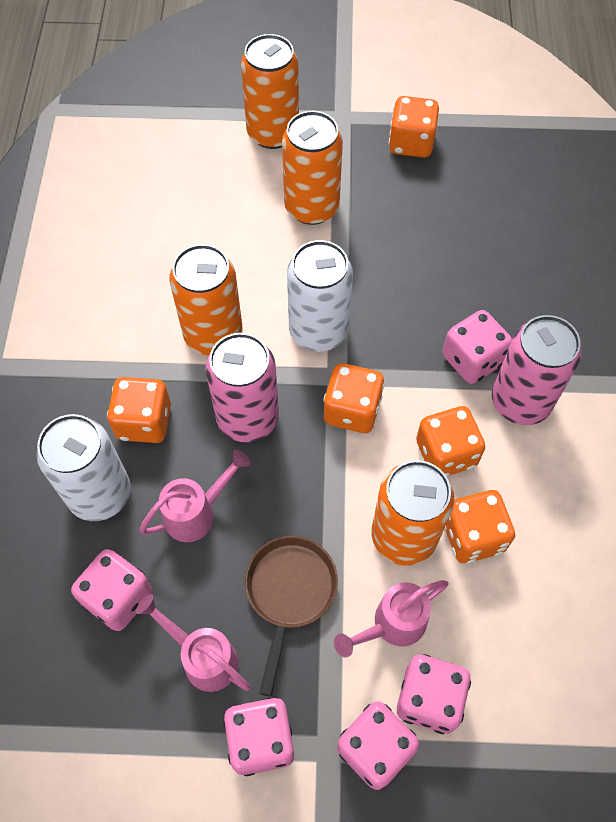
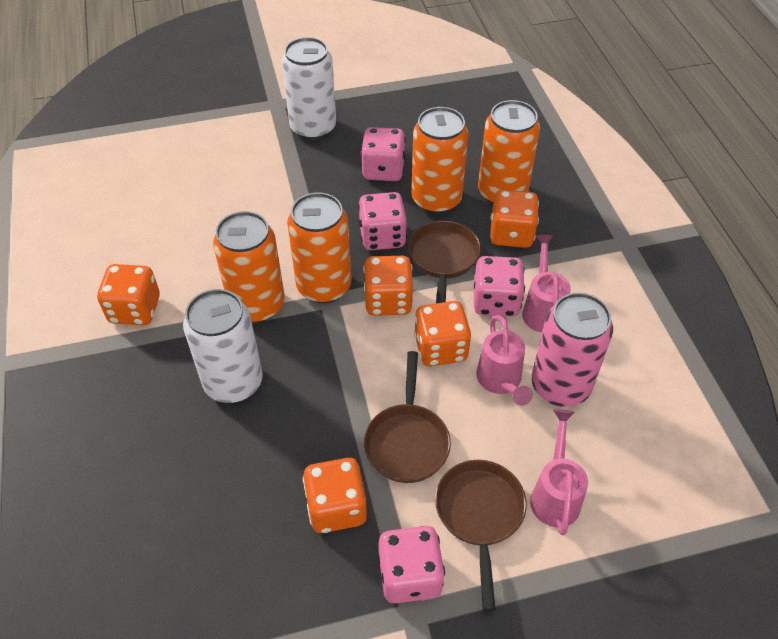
brown pan: [245,536,338,697] = 1 -> [364,351,451,483] [408,221,481,303] [435,460,527,612] = 3
pink can: [205,333,279,442] [492,315,581,425] = 2 -> [532,292,613,407] = 1
pink dice: [71,549,153,631] [223,697,294,776] [337,701,419,790] [397,654,471,734] [443,310,512,384] = 5 -> [358,192,407,250] [361,127,406,181] [378,526,445,604] [474,256,525,317] = 4

